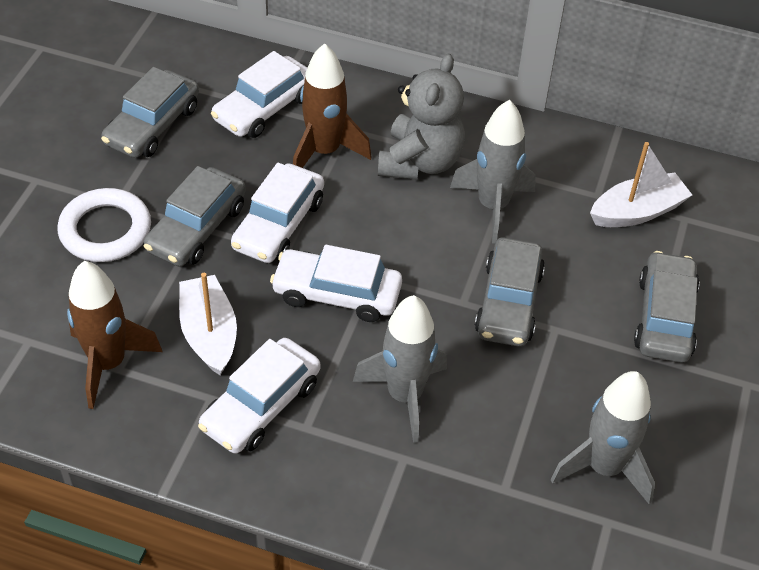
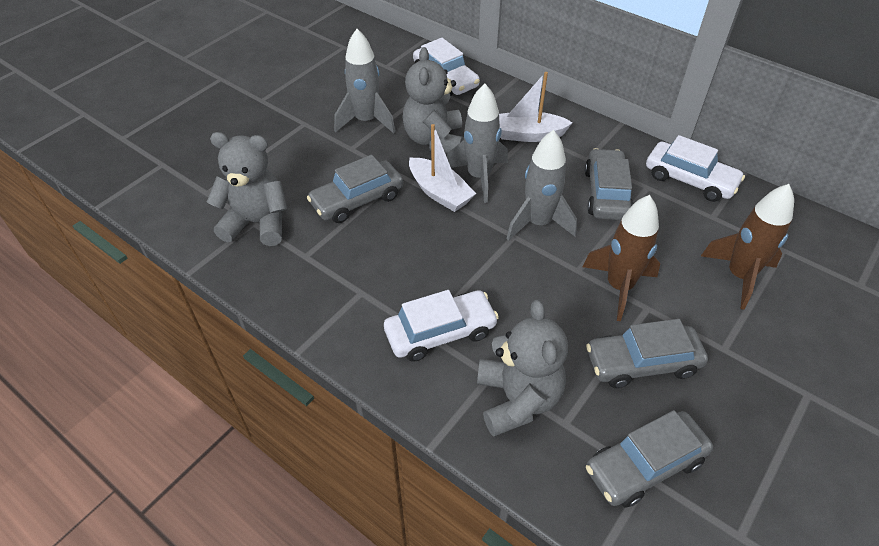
grey teddy bear: [378,54,465,179] = 1 -> [207,132,287,246] [402,47,463,153] [477,300,568,437] = 3
white car: [198,338,320,454] [211,51,307,138] [231,163,324,263] [270,245,402,322] = 4 -> [384,290,499,362] [413,38,480,96] [646,135,745,202] = 3
white ring: [57,188,151,262] = 1 -> none = 0

